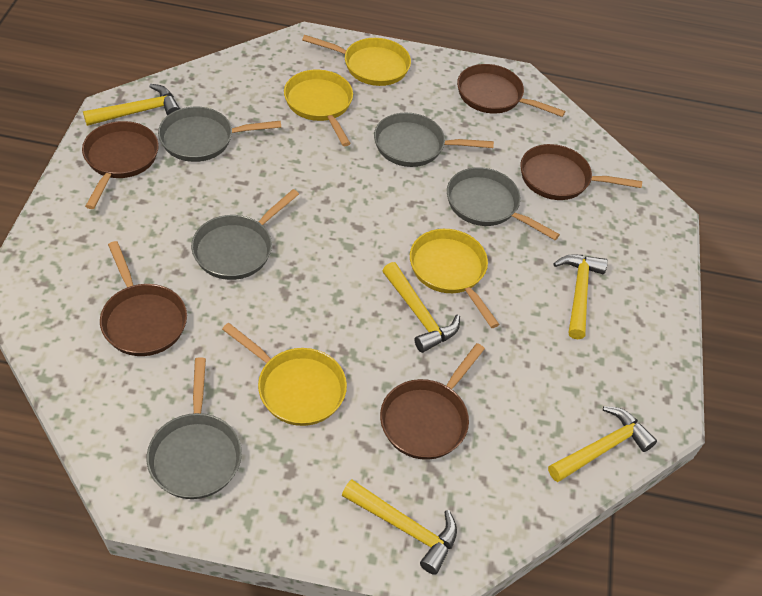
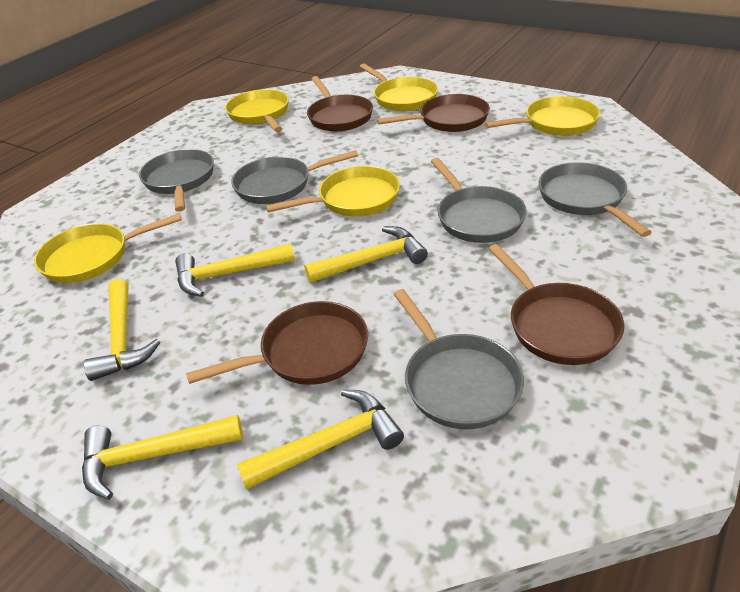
brown pan: [82,121,159,209] [100,241,187,356] [380,343,485,460] [457,64,565,117] [520,144,642,200] = 5 -> [186,301,368,385] [307,76,373,132] [377,94,490,132] [488,244,624,365] = 4
yellow pan: [222,323,347,426] [284,70,353,146] [302,35,411,86] [410,229,500,328] = 4 -> [34,213,182,283] [225,89,289,132] [265,166,400,217] [360,64,438,111] [484,96,600,136] = 5

